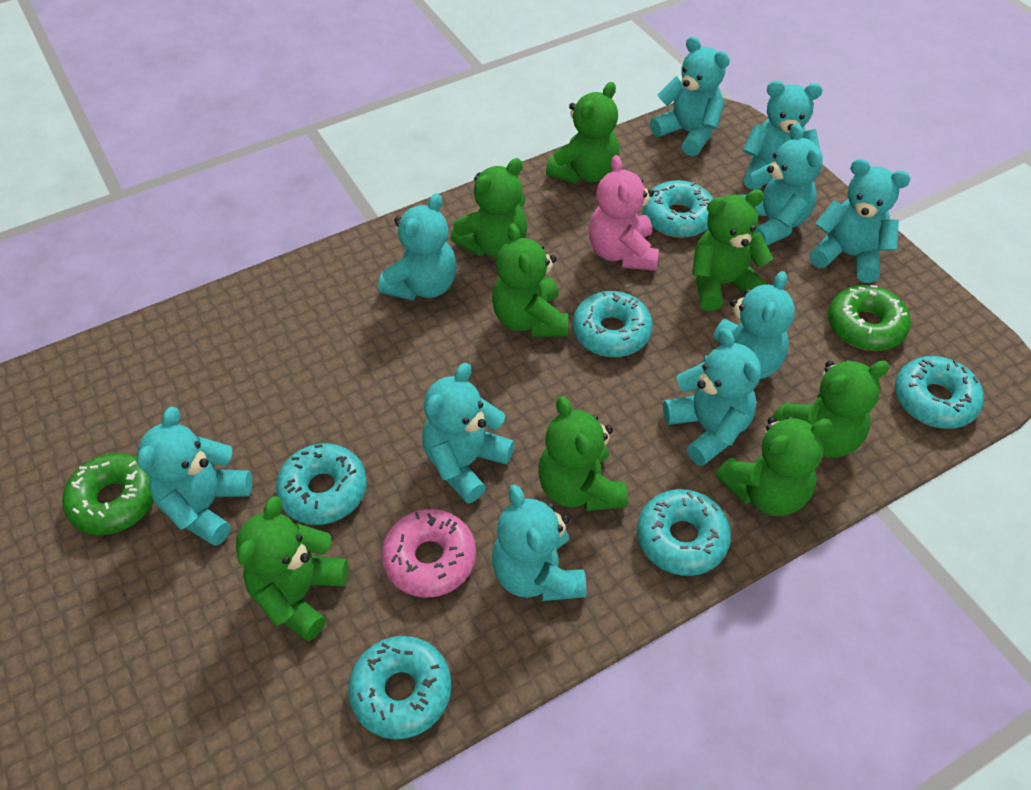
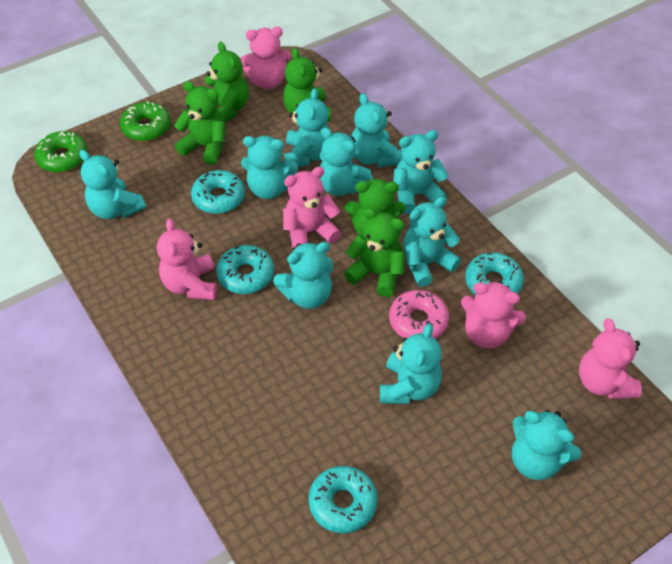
green teddy bear: [236,496,349,641] [451,158,528,258] [492,224,568,337] [538,396,628,511] [546,82,620,184] [692,189,773,311] [716,416,833,516] [772,360,890,458] = 8 -> [174,81,225,165] [205,42,248,122] [283,48,331,122] [344,208,405,297] [345,179,405,238] = 5
pink teddy bear: [589,155,659,271] = 1 -> [157,219,217,300] [240,27,291,89] [283,167,341,249] [461,281,526,349] [579,319,642,399] = 5
turquoise donut: [276,443,367,525] [348,636,451,739] [573,291,653,357] [637,489,731,576] [643,180,713,238] [895,356,984,429] = 6 -> [191,170,245,214] [216,245,274,294] [309,466,378,534] [465,252,524,295] = 4

